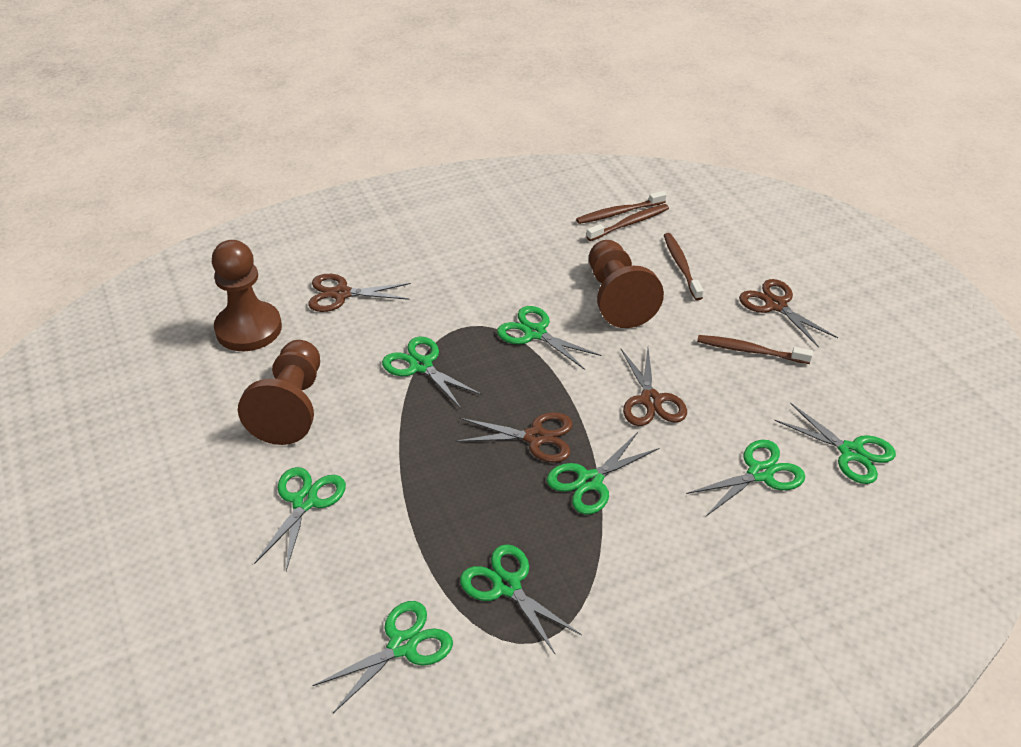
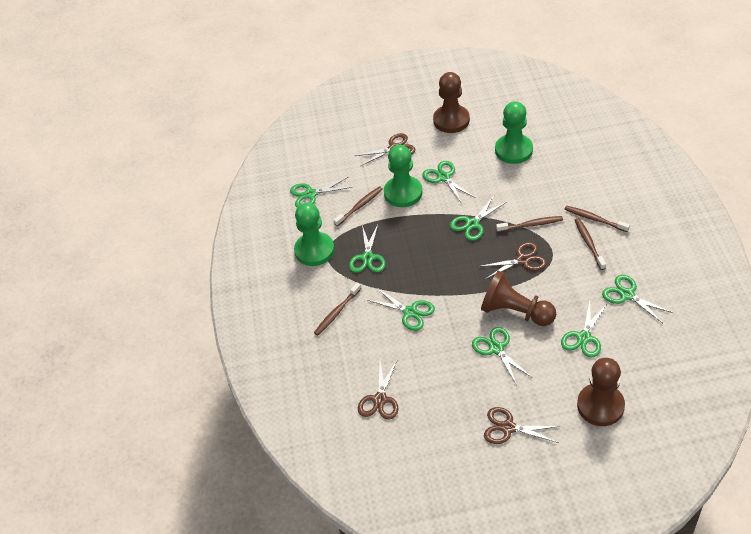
brown toothbrush: [576,191,667,224] [586,204,669,241] [664,233,704,300] [697,335,813,364] = 4 -> [314,282,362,336] [334,186,383,226] [496,216,563,232] [564,206,630,232] [575,218,606,270] = 5
green pawn: none = 0 -> [294,203,334,266] [384,145,422,207] [495,101,533,164] = 3

